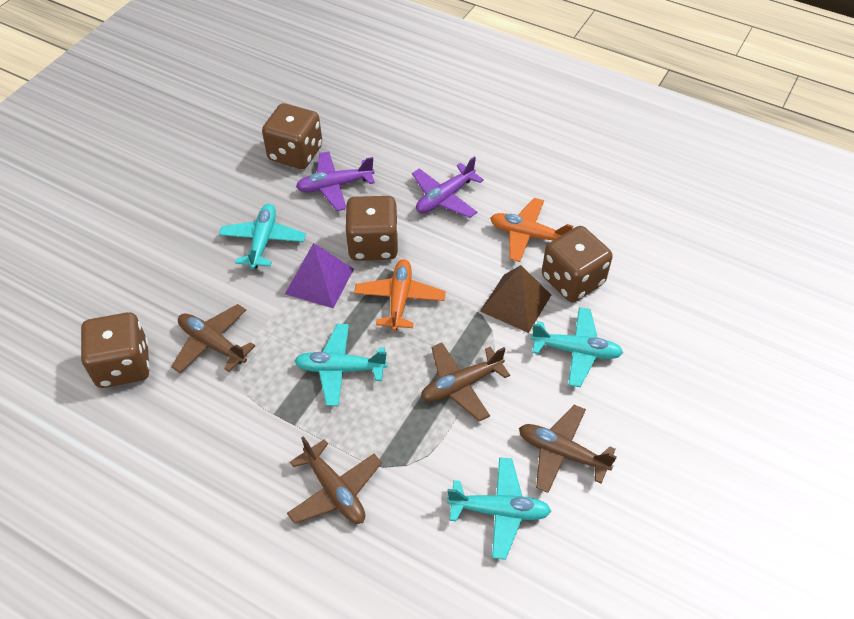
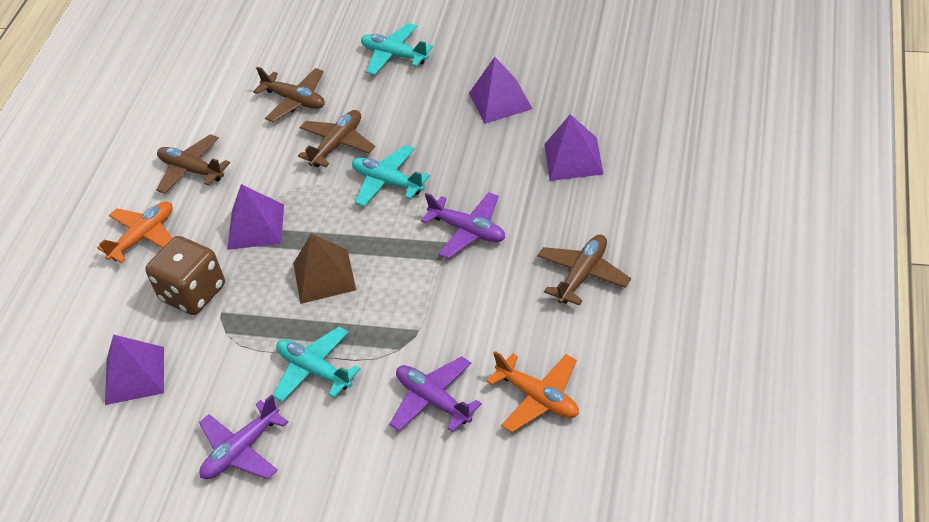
brown dice: [81,312,150,388] [262,103,322,169] [345,196,398,261] [542,226,613,302] = 4 -> [145,236,225,315] = 1
purple plane: [296,151,375,211] [412,156,484,218] = 2 -> [199,394,288,479] [389,356,482,432] [421,192,505,259] = 3
purple pyramid: [285,243,354,308] = 1 -> [105,334,164,405] [227,184,284,250] [469,57,533,124] [544,114,604,181] = 4
turquoise plane: [219,204,306,269] [294,324,388,406] [447,457,551,560] [531,307,623,387] = 4 -> [273,326,361,402] [352,145,430,207] [361,23,433,75] = 3

